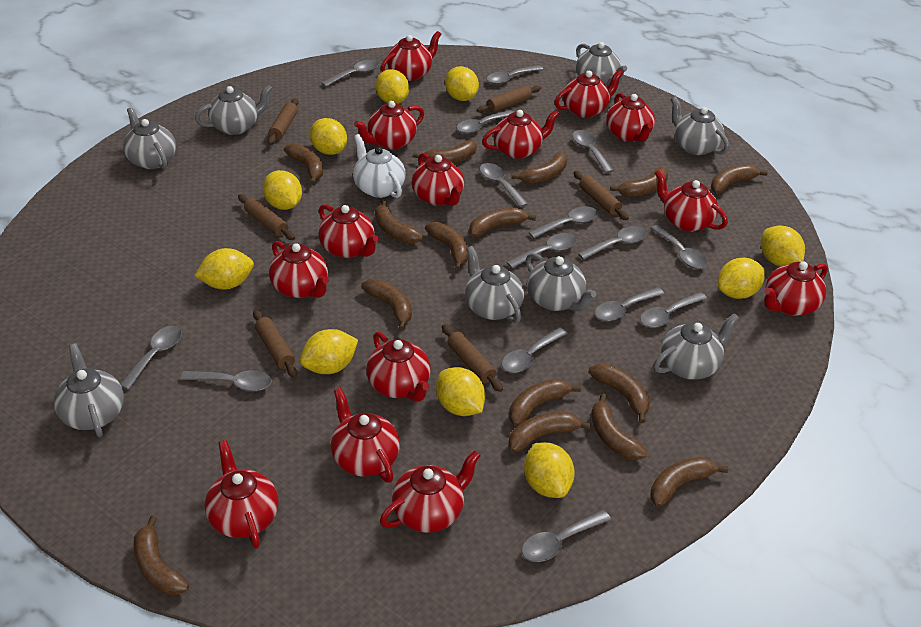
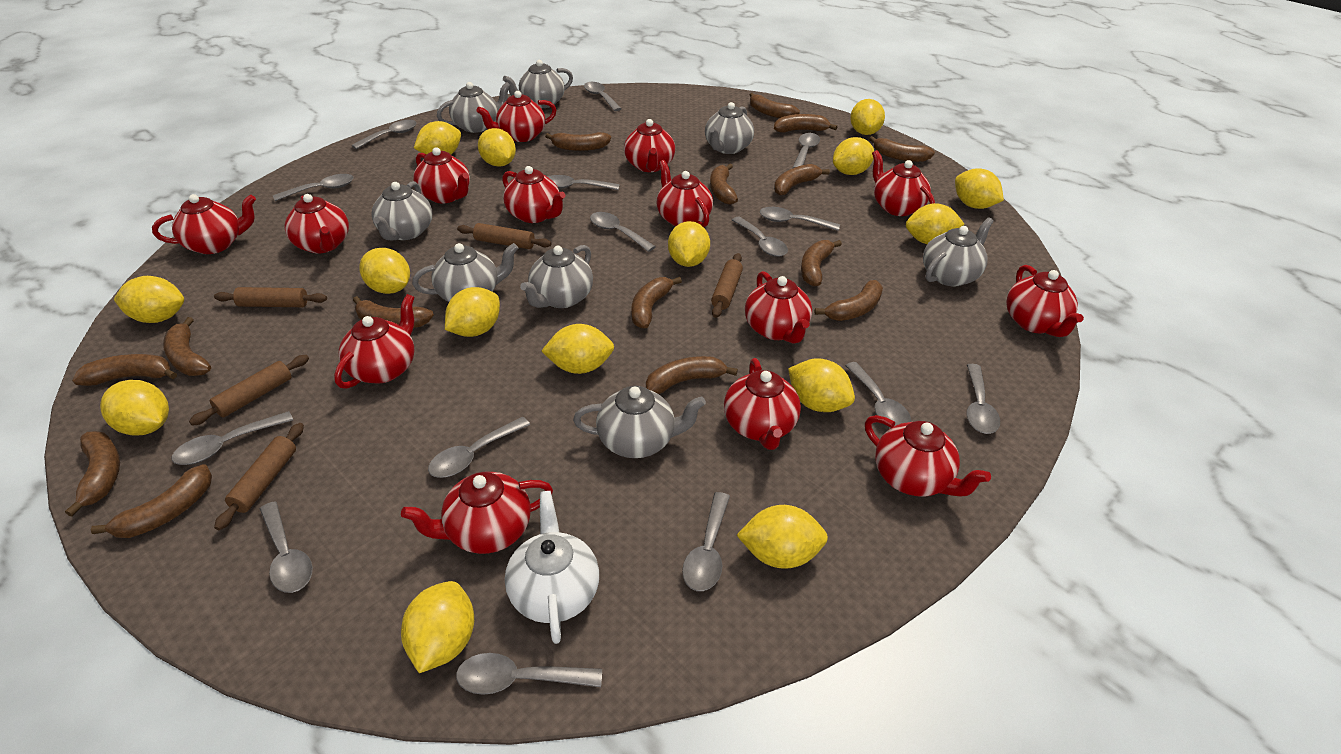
brown rolling pin: [238,194,295,240] [253,310,298,378] [268,98,299,145] [442,324,503,392] [477,85,541,113] [573,171,629,220] = 6 -> [189,355,309,426] [214,287,327,307] [214,423,304,530] [457,223,551,249] [711,253,743,318] = 5
yellow lemon: [194,248,254,289] [263,170,302,210] [300,329,358,374] [310,118,347,155] [376,69,409,104] [436,367,485,416] [445,66,479,101] [524,442,575,498] [718,258,765,299] [761,225,805,266] = 10 -> [100,380,169,435] [114,276,184,323] [359,248,410,294] [401,581,474,673] [414,121,461,154] [445,287,500,337] [478,128,516,167] [542,324,614,374] [668,221,710,267] [737,505,828,569] [788,358,855,412] [833,137,874,175] [850,99,885,135] [906,203,964,244] [955,168,1004,209] = 15

